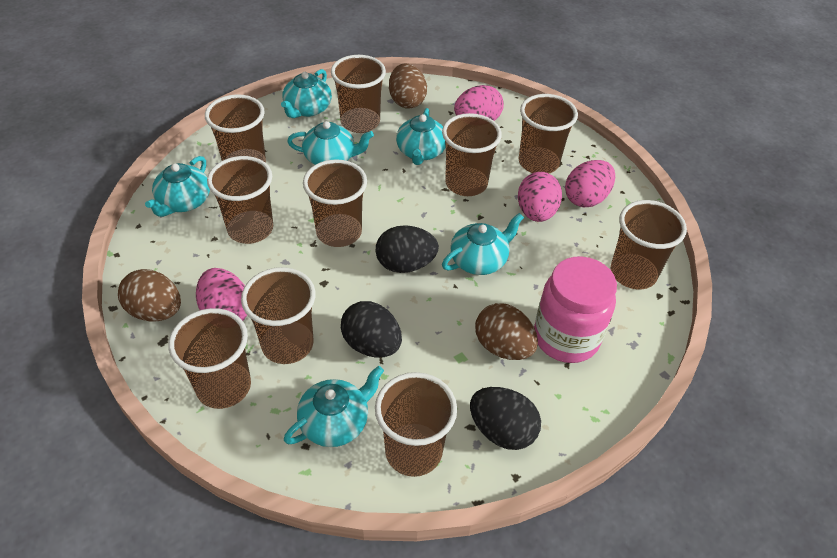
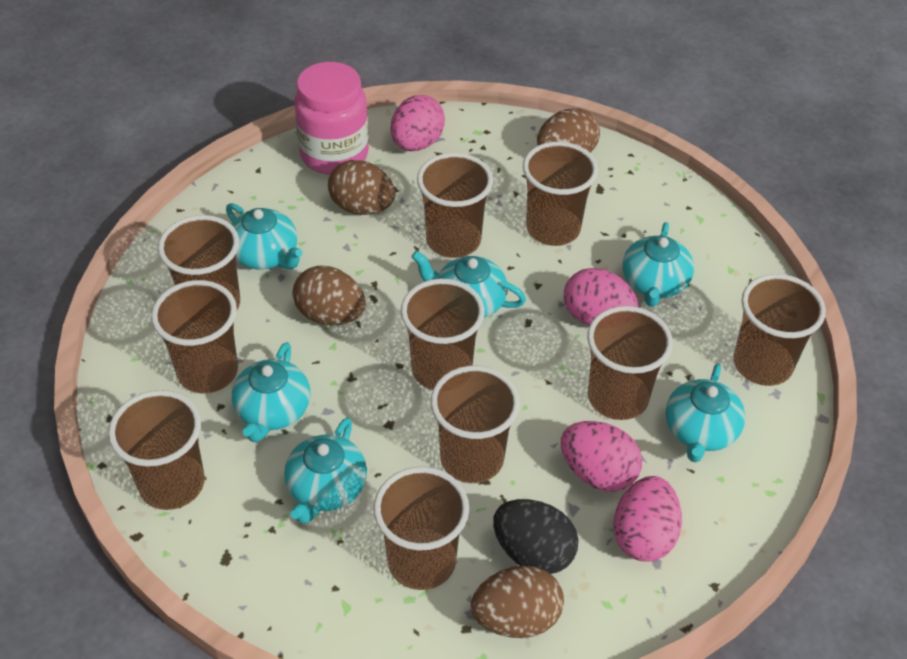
black egg: [341,301,402,357] [376,225,439,273] [470,387,541,450] = 3 -> [493,499,578,574] = 1
brown egg: [118,269,181,321] [389,63,427,109] [475,303,538,360] = 3 -> [293,266,365,325] [328,160,395,215] [471,565,564,638] [537,108,600,153] = 4

